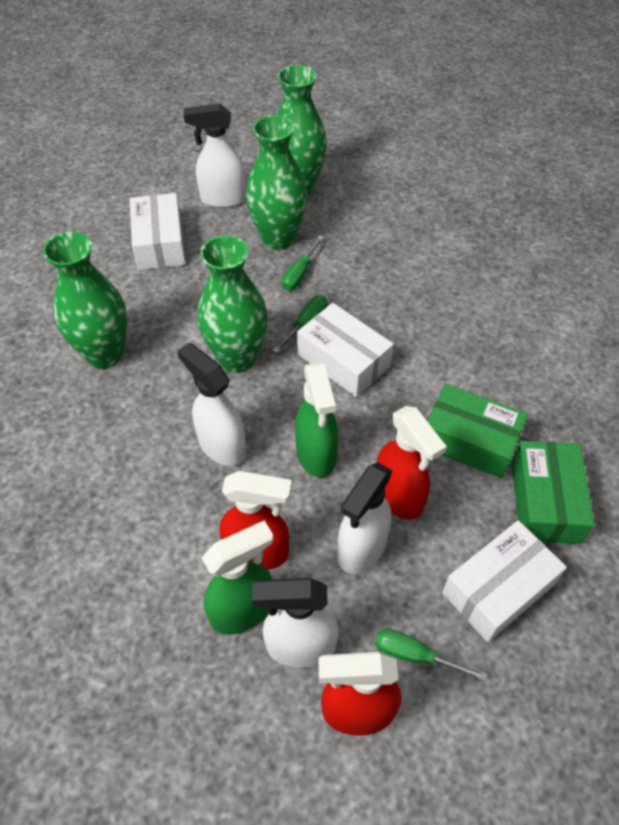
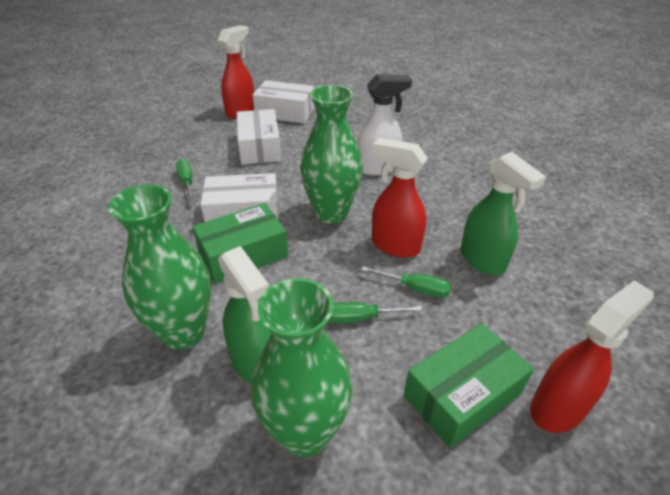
green vase: [43,231,127,369] [197,235,268,373] [246,115,307,250] [277,65,327,196] = 4 -> [108,184,211,350] [251,278,352,457] [300,85,363,224] = 3
white spray bottle: [177,343,246,466] [184,103,246,208] [252,578,339,668] [338,462,393,574] = 4 -> [358,74,412,176] = 1

